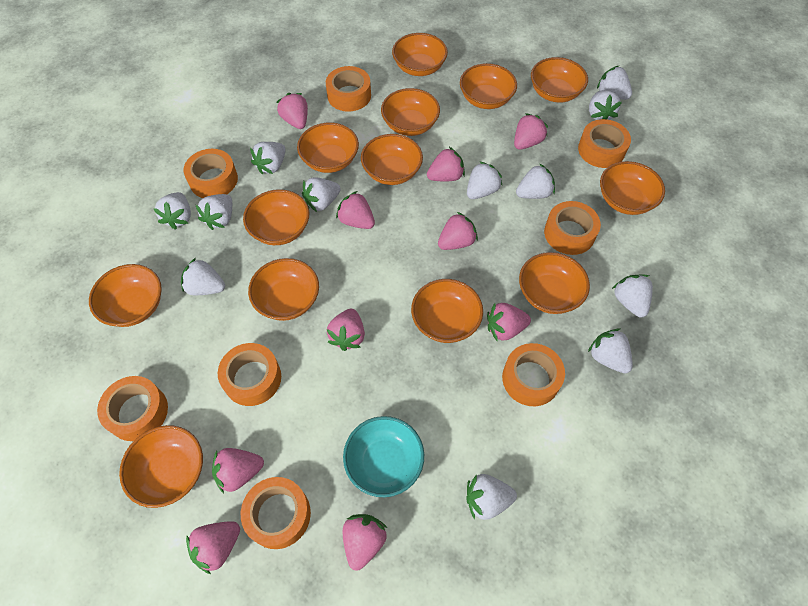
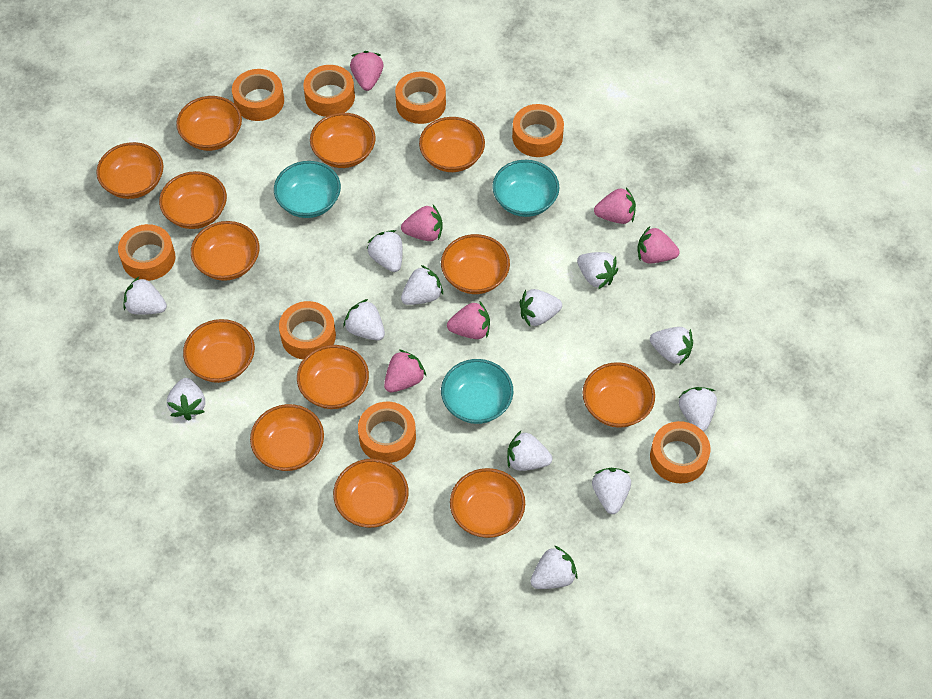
pink strawberry: [186,521,240,574] [212,448,264,493] [277,93,308,129] [327,309,365,351] [336,191,375,229] [343,514,387,571] [427,147,465,181] [438,212,478,250] [487,303,531,341] [514,113,548,150] = 10 -> [350,51,384,91] [384,349,426,392] [401,205,443,241] [447,301,490,339] [594,187,636,224] [638,226,679,263] = 6
turquoise bowl: [343,416,424,497] = 1 -> [274,161,341,218] [441,359,513,424] [492,160,559,217] = 3

